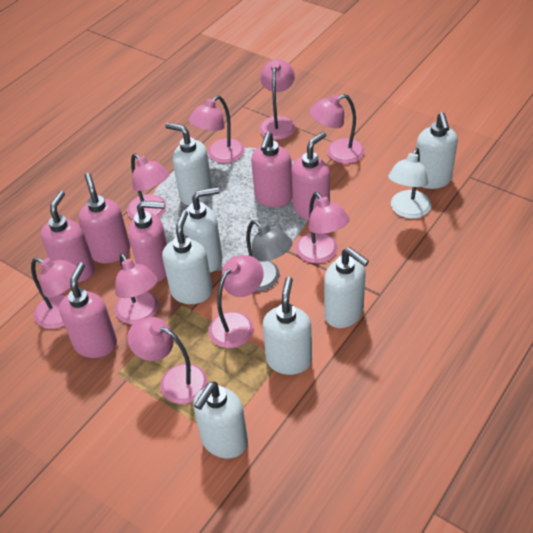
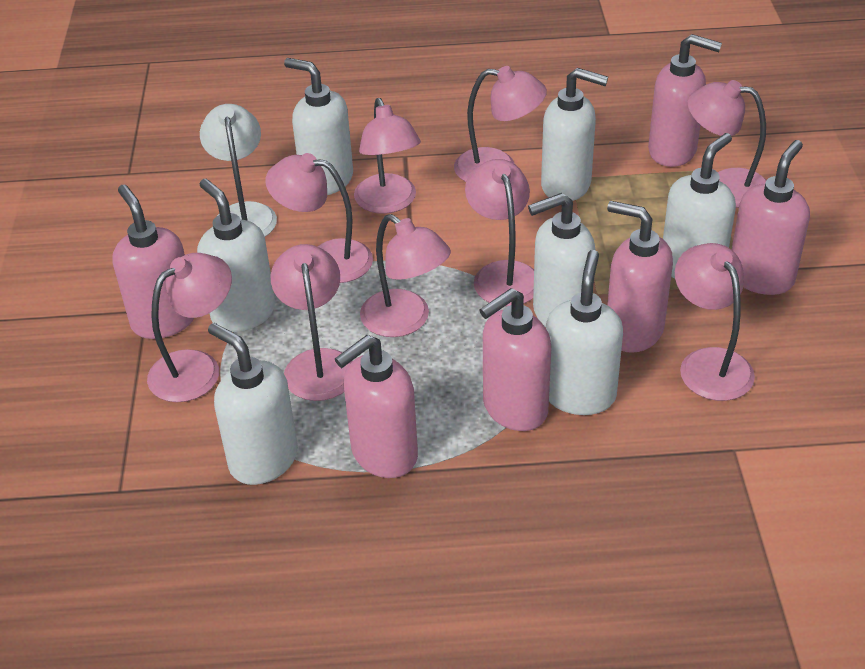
grey lamp: [246,220,293,292] = 1 -> none = 0

